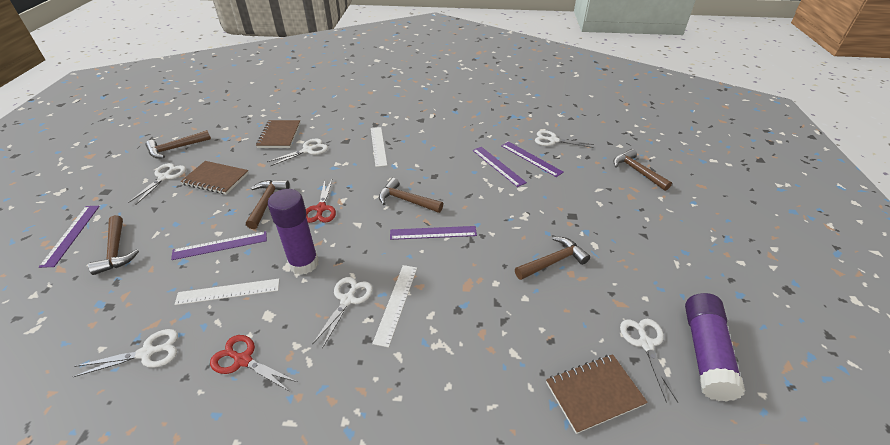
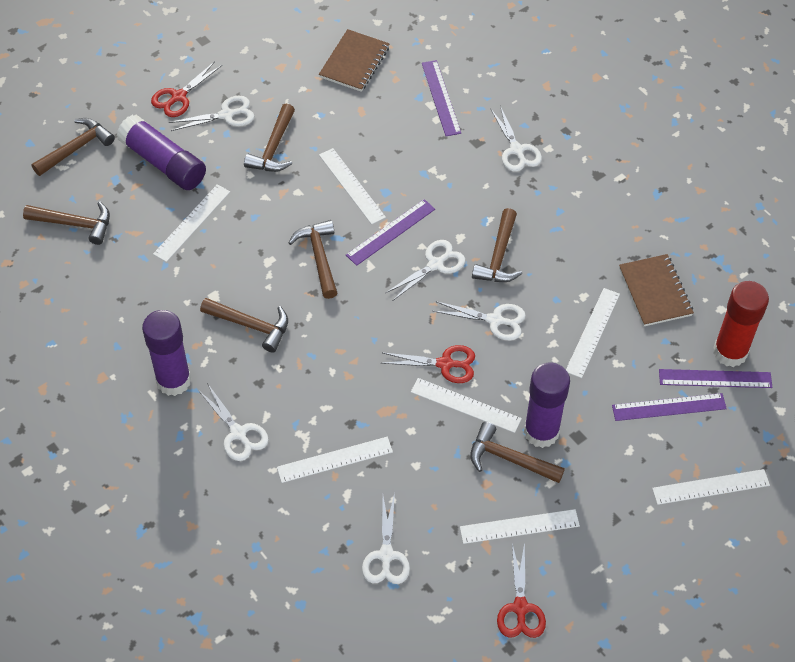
brown hammer: [88,215,139,275] [146,130,211,159] [246,180,290,229] [379,178,443,213] [515,237,590,280] [613,149,672,191] = 6 -> [23,201,110,245] [32,118,115,176] [200,298,288,353] [244,104,295,172] [288,220,337,299] [470,422,565,483] [472,208,522,282] = 7
brown notebook: [180,161,249,194] [256,120,300,148] [546,354,648,434] = 3 -> [319,29,390,92] [619,254,694,326] = 2
purple glue stick: [268,189,319,275] [685,293,745,402] = 2 -> [117,115,206,190] [142,310,191,396] [524,363,570,448] = 3
purple ruler: [39,206,100,268] [171,231,267,260] [390,226,477,240] [472,147,527,187] [501,141,564,177] = 5 -> [346,199,435,266] [422,60,461,136] [612,393,727,421] [659,369,772,388] = 4
red glue stick: none = 0 -> [713,281,769,367] = 1
red scissors: [210,335,297,392] [306,178,336,223] = 2 -> [151,61,222,117] [382,345,475,383] [497,542,546,638] = 3
white ruler: [175,279,280,305] [371,127,387,167] [372,265,417,348] = 3 -> [153,184,230,262] [277,437,393,483] [319,148,386,225] [411,378,522,433] [460,509,580,544] [566,288,620,378] [652,469,770,505] = 7

